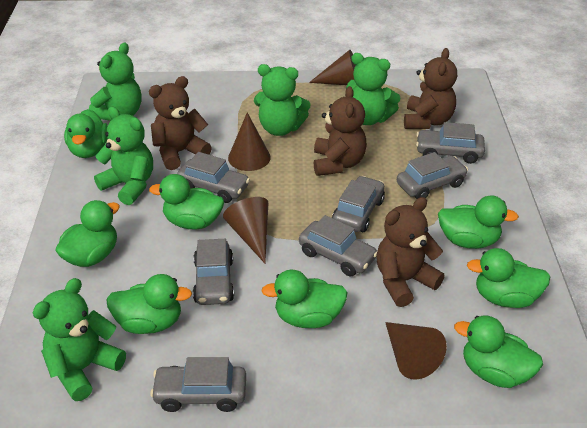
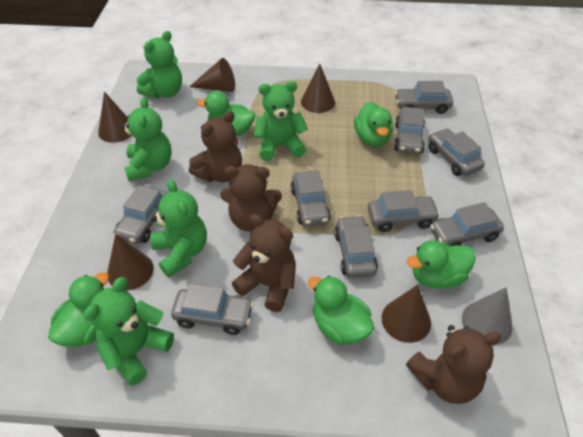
brown cone: [223,197,268,263] [228,112,271,171] [309,50,356,85] [385,322,447,380] = 4 -> [98,91,132,143] [107,234,154,290] [189,58,235,92] [301,64,335,113] [382,285,431,343] = 5
green duck: [55,200,120,267] [64,109,108,158] [106,274,192,334] [149,174,224,229] [261,270,348,328] [438,195,519,249] [454,316,543,388] [467,248,550,308] = 8 -> [48,272,109,347] [197,91,255,136] [308,276,374,345] [354,102,393,147] [407,240,476,288] = 5
grey car: [150,357,246,412] [177,152,250,203] [193,239,234,305] [299,215,377,276] [332,176,385,232] [397,152,468,199] [416,122,485,164] = 7 -> [113,185,167,244] [171,283,254,335] [290,170,331,226] [334,215,378,278] [368,190,440,232] [394,107,425,154] [395,81,453,114] [429,128,485,176] [430,202,504,246] = 9
grey cone: none = 0 -> [462,287,512,345] = 1

